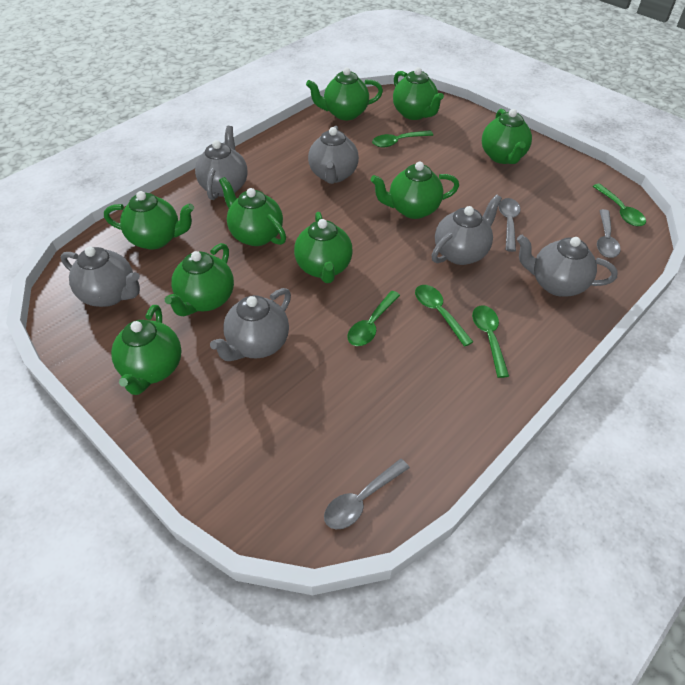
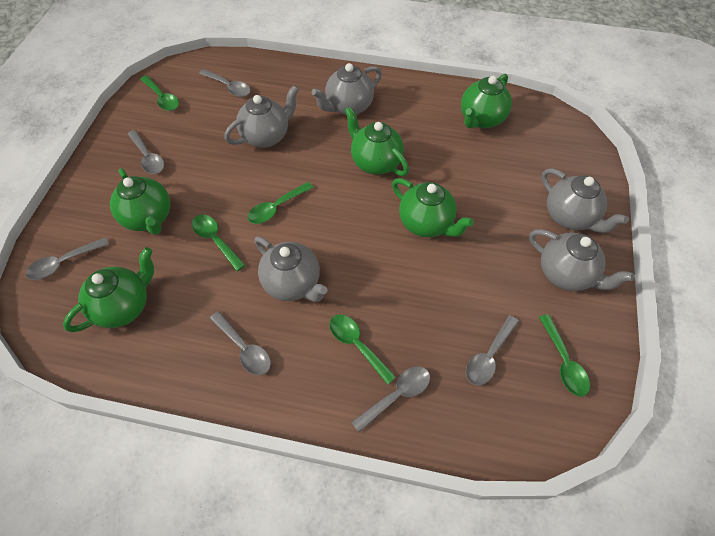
green teapot: [104,191,194,249] [111,305,182,395] [165,243,234,316] [219,177,286,246] [294,212,353,283] [306,68,383,120] [370,162,459,219] [393,67,444,120] [482,109,532,164] = 9 -> [63,247,154,332] [110,168,170,235] [345,107,409,176] [392,178,474,237] [461,74,512,128] = 5
grey spoon: [324,459,410,529] [498,198,521,252] [597,209,621,258] = 3 -> [26,237,109,280] [128,130,164,174] [199,69,251,97] [210,311,271,375] [351,366,430,432] [466,315,519,385] = 6
grey teapot: [61,247,140,307] [195,126,248,200] [210,288,291,361] [308,126,359,184] [431,194,502,265] [517,235,618,296] = 6 -> [224,85,299,148] [255,237,327,302] [311,63,382,116] [529,229,635,291] [542,168,629,233] = 5

